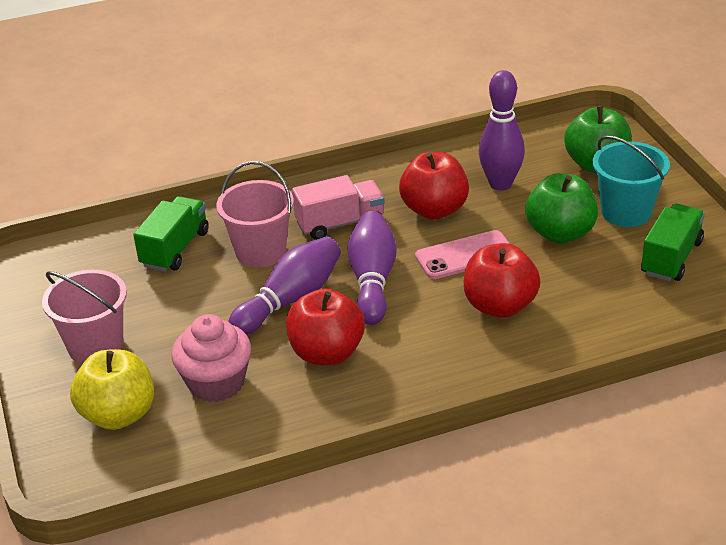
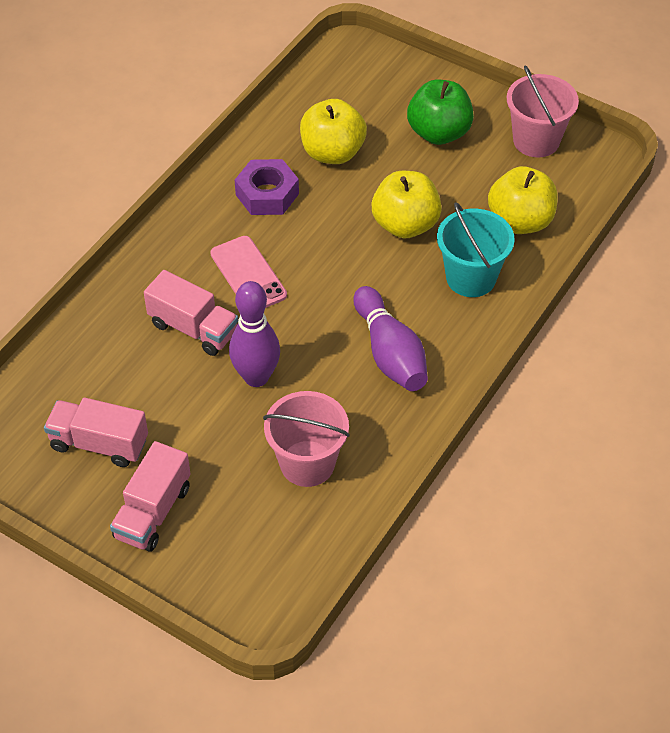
green apple: [525,173,598,243] [564,106,632,173] = 2 -> [407,80,474,145] = 1
green truck: [133,196,209,272] [641,203,705,281] = 2 -> none = 0
pink cupcake: [171,314,251,402] = 1 -> none = 0
pink truck: [292,175,385,240] = 1 -> [44,397,148,467] [110,441,191,552] [144,270,238,356] = 3
purple bowling pin: [228,236,341,335] [347,211,397,325] [479,70,525,191] = 3 -> [229,281,280,387] [353,286,428,391] = 2
purple nut: none = 0 -> [235,159,299,215] = 1
red apple: [286,288,365,365] [399,152,469,220] [463,243,540,318] = 3 -> none = 0
yellow apple: [70,349,154,430] = 1 -> [300,99,367,164] [371,171,442,239] [488,166,558,234] = 3

